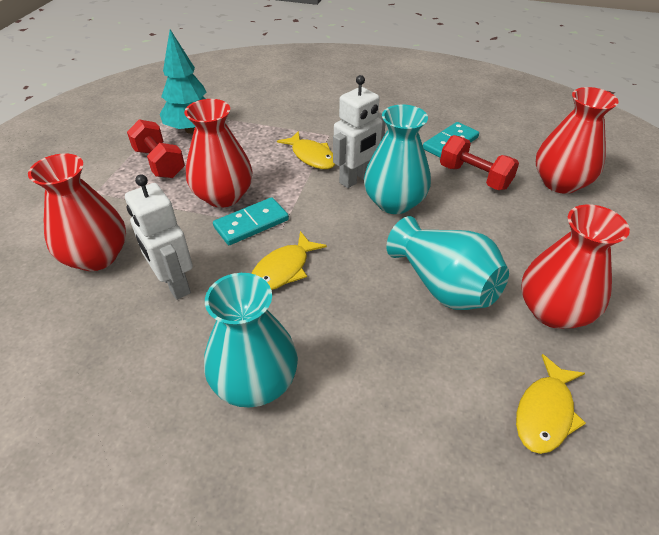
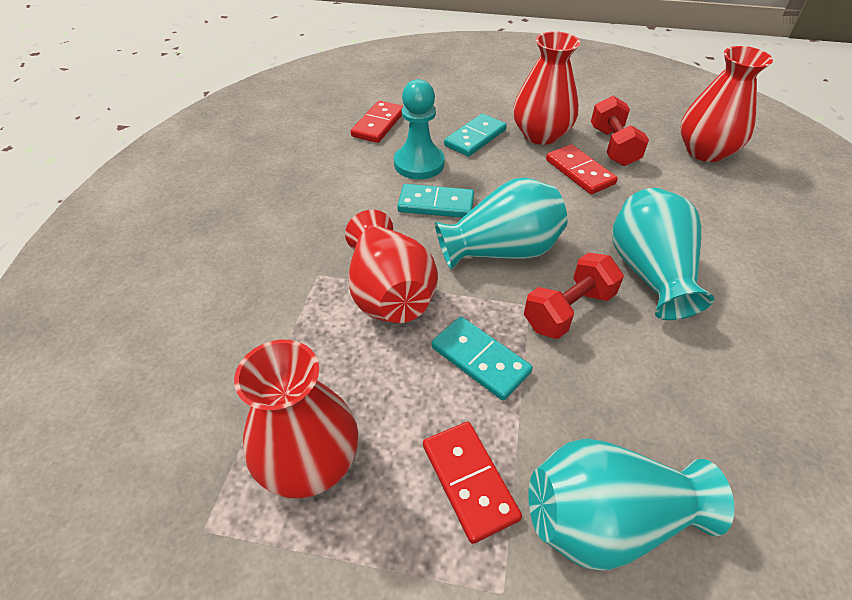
red domino: none = 0 -> [351,101,403,143] [423,422,522,544] [546,144,618,194] = 3
turquoise domino: [213,197,289,245] [423,122,479,158] = 2 -> [397,184,474,218] [431,317,533,401] [444,114,507,157] = 3
turquoise pawn: none = 0 -> [394,79,445,179] = 1
turquoise tree: [160,30,207,134] = 1 -> none = 0
white robot: [125,174,193,300] [333,75,385,188] = 2 -> none = 0
yellow fish: [251,231,327,290] [277,131,336,169] [516,354,586,454] = 3 -> none = 0

